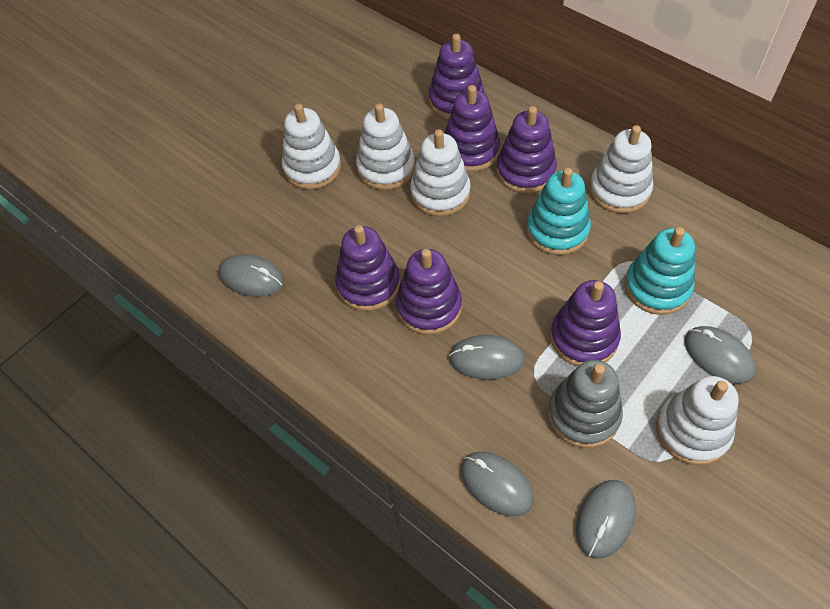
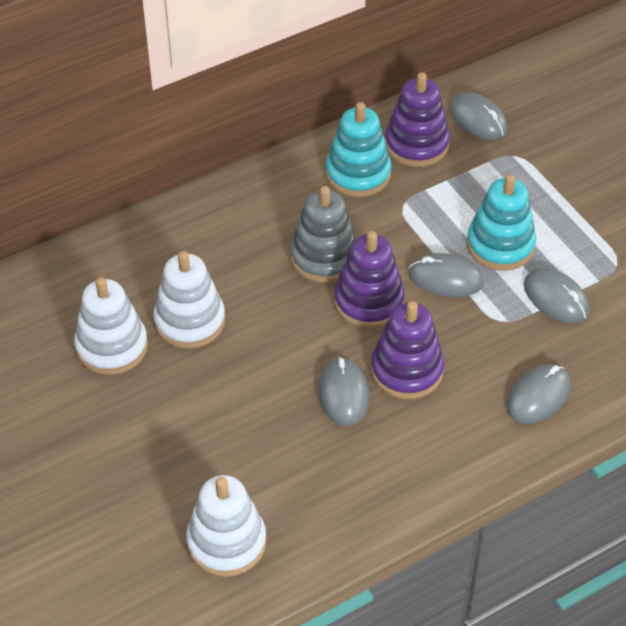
purple stacking toy: [335,225,400,311] [396,249,462,335] [429,34,484,119] [445,85,500,172] [497,106,557,193] [550,280,621,366] = 6 -> [334,231,405,328] [371,301,444,399] [385,72,450,167] = 3
white stacking toy: [282,104,341,190] [356,103,415,190] [410,129,471,216] [590,125,653,213] [656,376,739,465] = 5 -> [74,277,148,375] [153,251,225,349] [186,475,266,577] = 3

